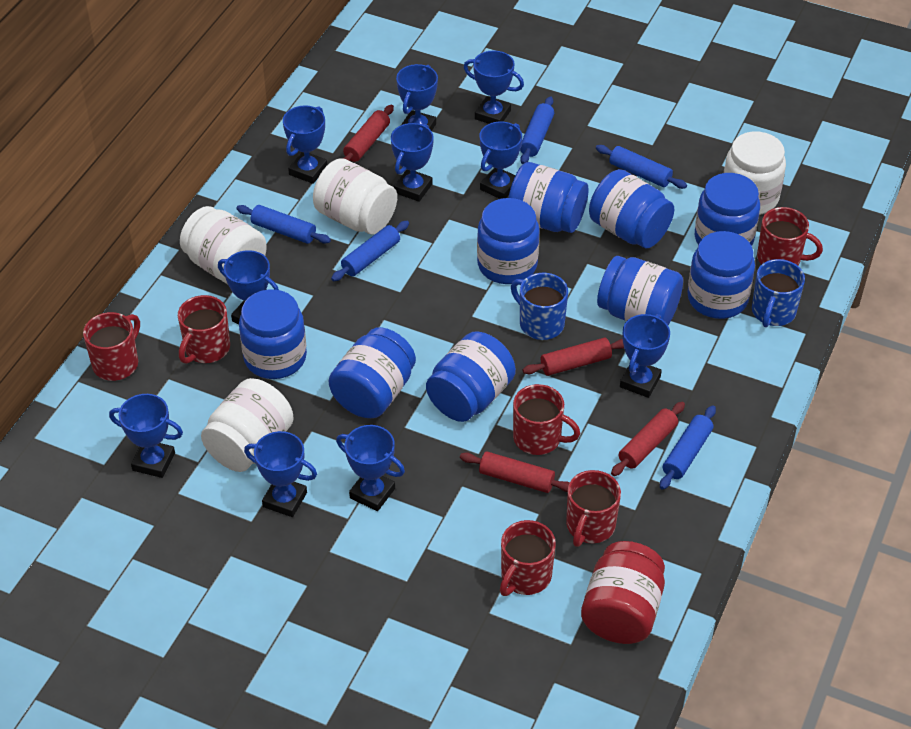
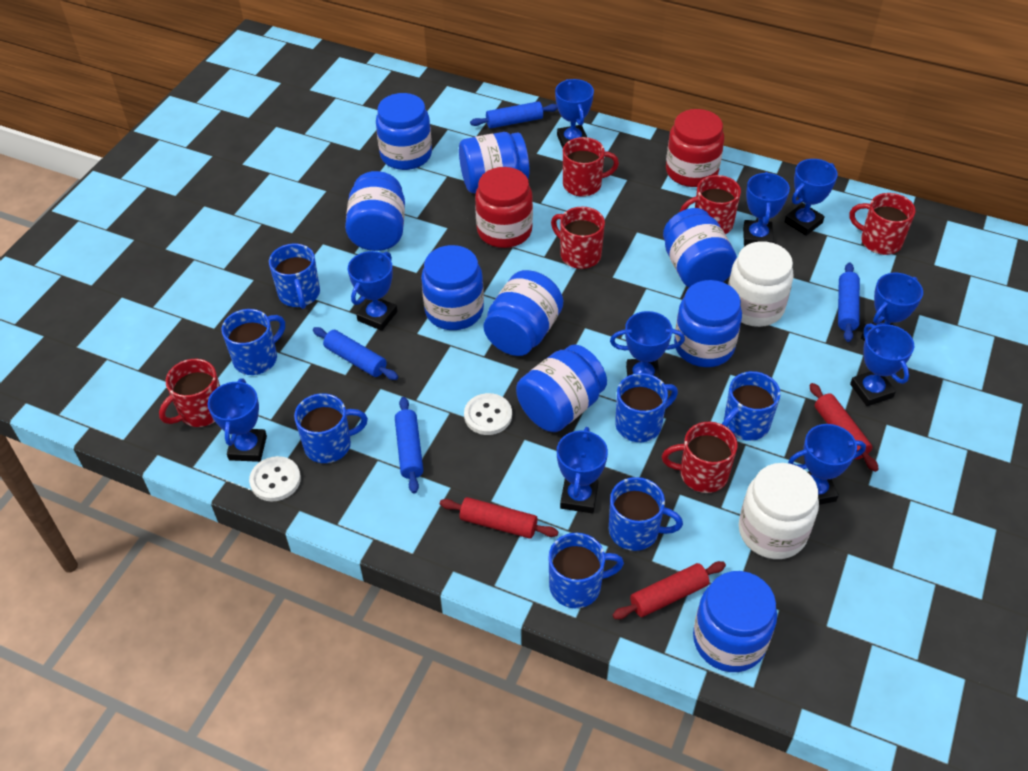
blue mug: [511,273,568,340] [752,259,805,327] = 2 -> [221,309,285,375] [269,244,320,309] [294,393,368,463] [549,533,624,608] [609,477,683,551] [615,373,678,442] [722,371,781,441] = 7
blue rolling pin: [236,205,331,244] [331,221,409,281] [520,96,554,164] [596,145,687,189] [660,405,716,490] = 5 -> [313,327,398,380] [395,397,423,494] [470,101,558,128] [838,263,860,342] = 4
red jar: [581,541,665,644] = 1 -> [475,167,533,248] [666,109,724,187] = 2
red rolling pin: [342,105,394,162] [460,451,570,493] [522,338,624,376] [611,402,685,476] = 4 -> [440,497,558,539] [613,561,726,619] [809,383,879,472] = 3
white button: none = 0 -> [249,456,301,502] [464,393,512,435] = 2
white jar: [180,206,267,284] [201,378,294,472] [313,158,397,235] [724,132,786,215] = 4 -> [728,241,794,327] [739,463,819,559] = 2

